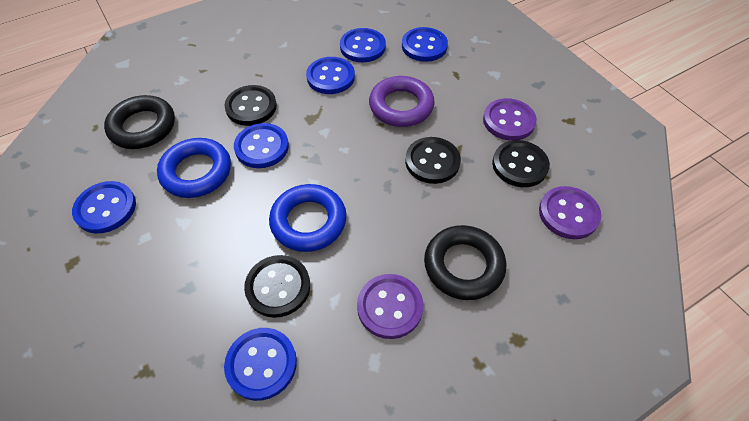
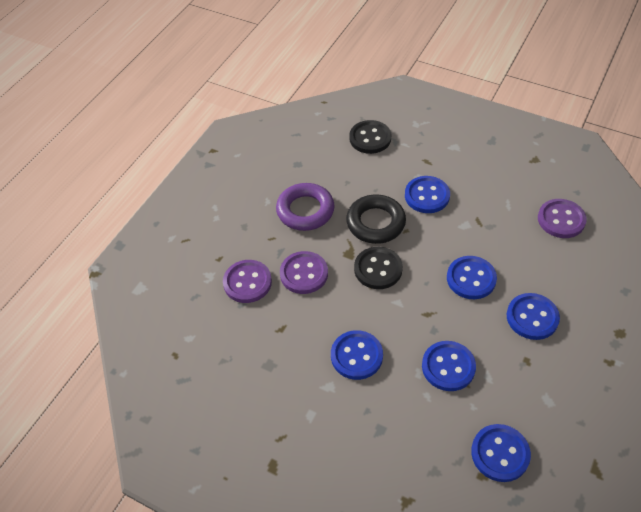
black button: [224,85,277,126] [244,255,310,318] [405,137,461,184] [492,140,550,187] = 4 -> [349,120,391,154] [354,247,403,289] = 2
black ring: [104,95,175,149] [424,225,506,300] = 2 -> [346,194,406,244] = 1
blue ring: [157,138,231,198] [269,184,347,252] = 2 -> none = 0

